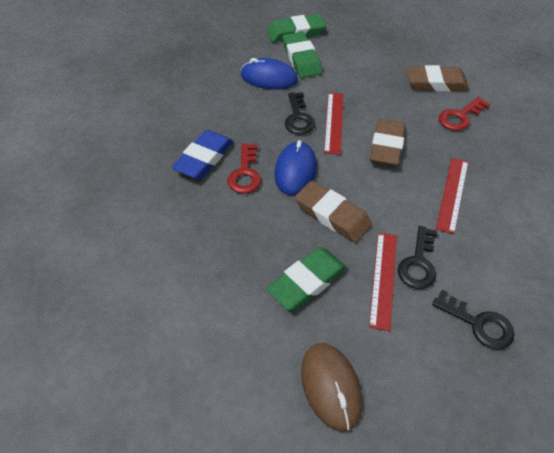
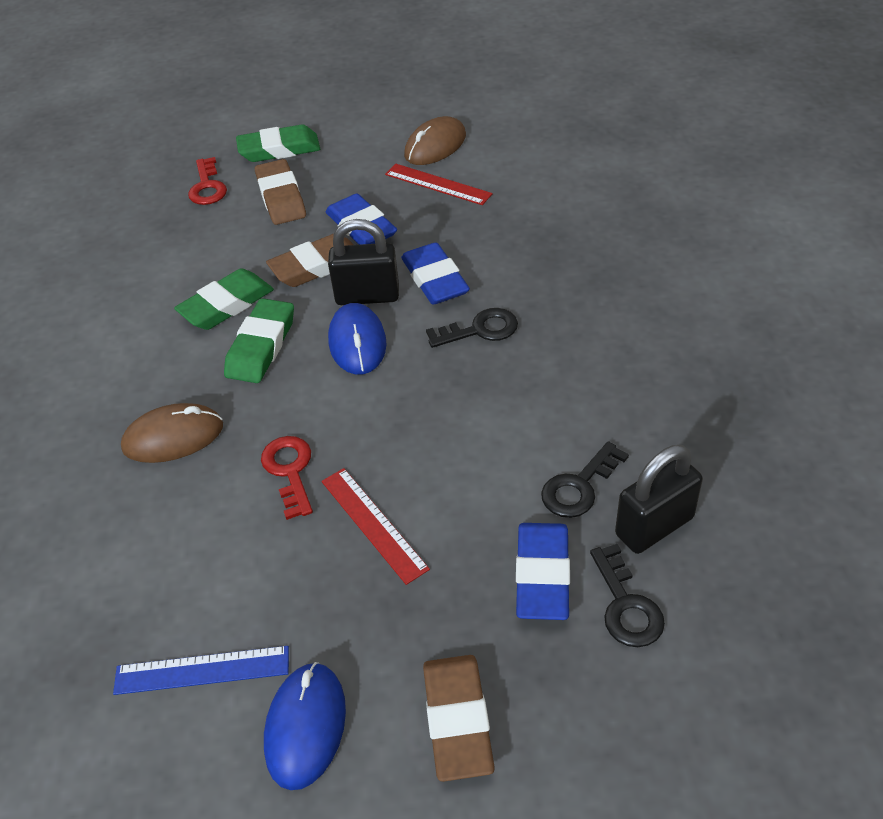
black padlock: none = 0 -> [328,219,399,305] [615,445,703,554] = 2
blue eraser: [172,130,233,179] = 1 -> [325,194,397,245] [401,242,470,305] [516,523,570,620] = 3
blue ruler: none = 0 -> [113,646,289,695] = 1
brown mouse: [301,343,362,432] = 1 -> [121,403,223,463] [404,116,466,165] = 2
red ruler: [324,93,344,155] [369,233,397,331] [436,158,468,234] = 3 -> [322,468,430,585] [385,164,493,205] = 2

